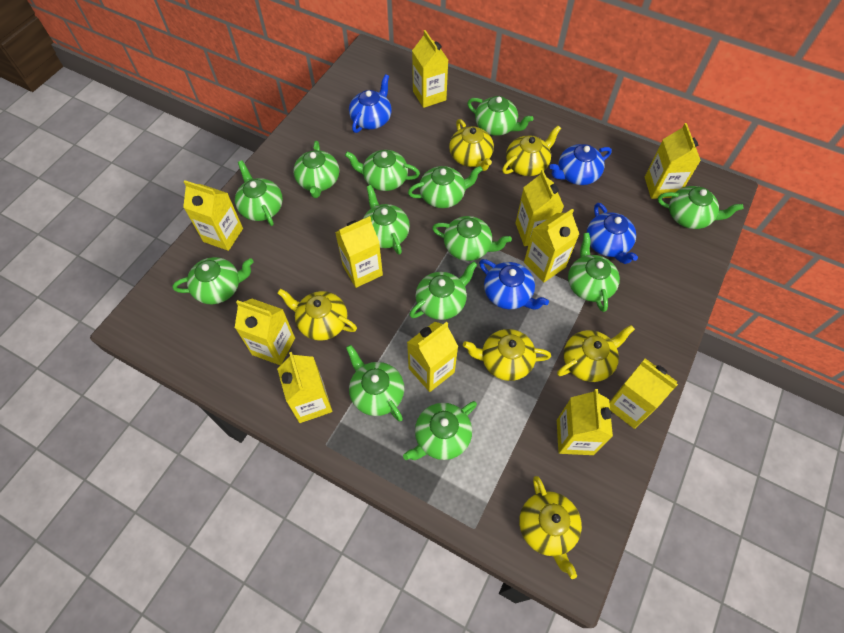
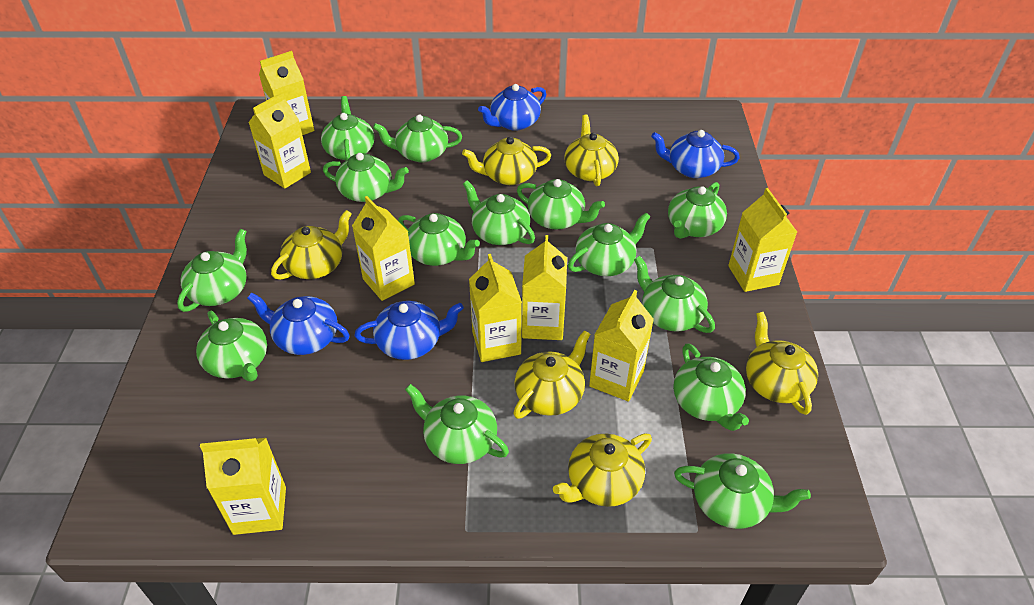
green teapot: [172,257,254,304] [235,160,283,226] [293,141,339,198] [345,150,420,191] [346,345,404,422] [363,185,410,255] [403,401,477,460] [408,166,483,208] [409,261,477,320] [432,216,512,261] [467,96,533,136] [568,233,620,312] [658,186,743,229] = 13 -> [177,229,247,312] [196,310,267,382] [321,96,374,160] [323,153,409,202] [373,115,462,162] [398,213,480,266] [405,384,509,464] [463,180,535,245] [517,179,605,230] [568,213,650,276] [634,256,715,333] [668,182,727,239] [673,343,749,431] [674,453,811,529] = 14
yellow carton: [183,180,243,251] [235,299,295,365] [277,352,332,423] [335,216,383,288] [407,322,458,392] [412,30,448,108] [515,170,564,246] [524,209,579,282] [557,389,613,455] [609,358,678,429] [645,123,701,199] = 11 -> [200,438,286,535] [248,92,311,188] [259,51,314,135] [352,196,415,301] [469,254,522,362] [522,235,567,340] [589,290,654,401] [728,188,797,292] = 8

